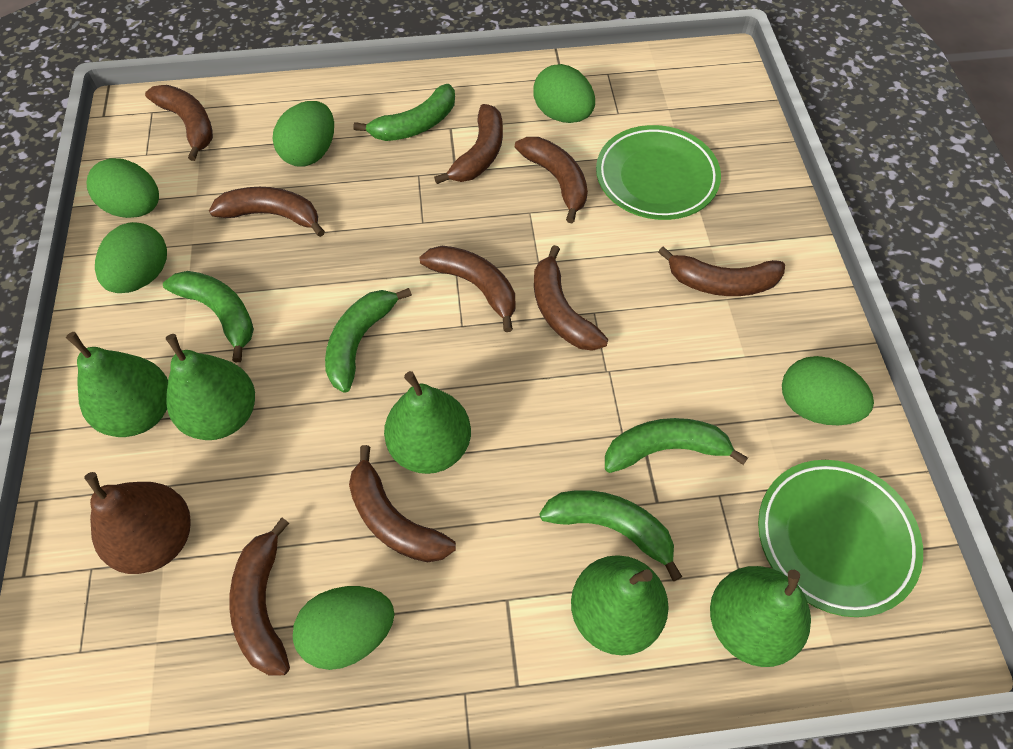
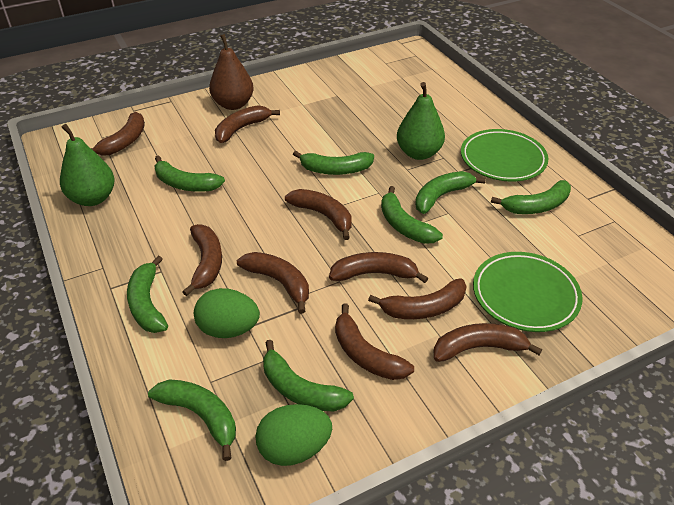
green banana: [163,271,254,362] [325,288,412,393] [353,84,455,141] [539,490,682,581] [605,418,748,473] = 5 -> [127,255,168,333] [148,379,236,461] [154,156,225,192] [263,340,354,411] [293,151,374,175] [381,186,443,244] [415,171,486,214] [491,180,571,214] = 8
green egg: [86,158,159,218] [95,222,167,293] [273,101,334,166] [293,586,394,670] [533,64,595,123] [782,356,874,425] = 6 -> [194,288,260,338] [255,404,332,466] = 2
green pear: [66,332,168,437] [166,334,255,440] [384,371,471,474] [571,555,669,655] [710,566,811,667] = 5 -> [60,124,115,206] [397,82,445,160] = 2

